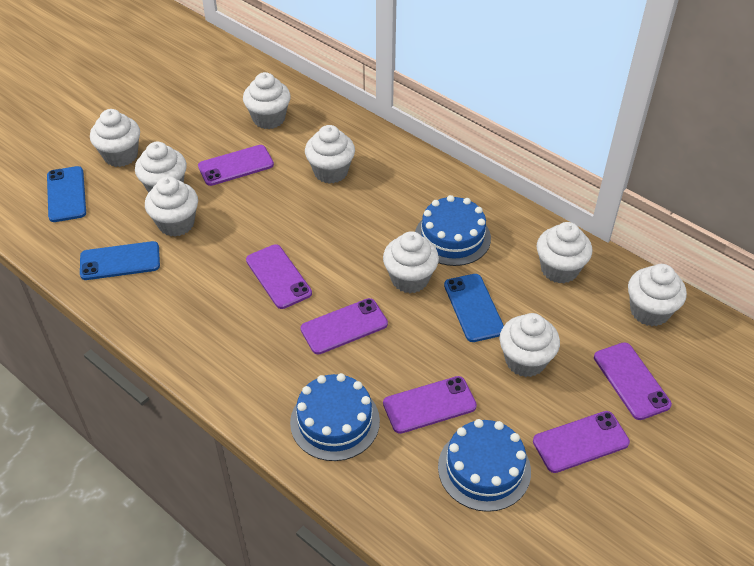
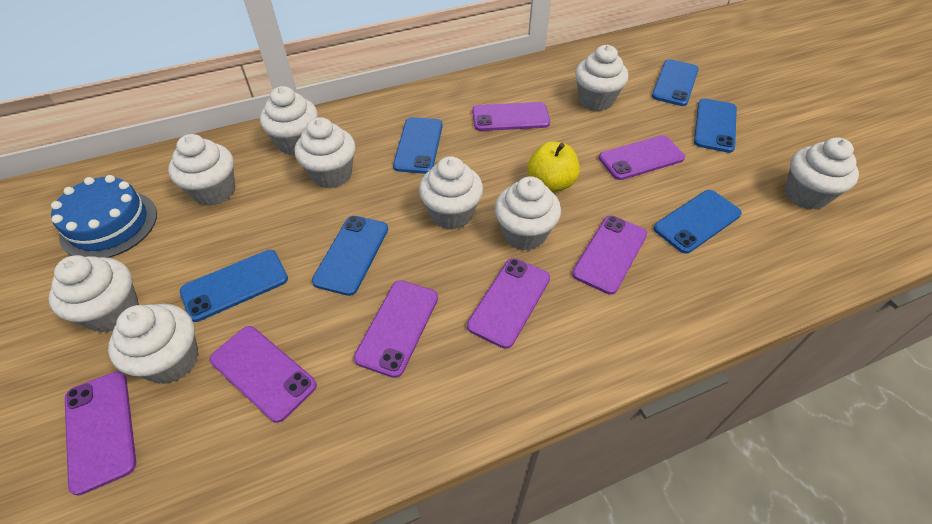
blue cake: [290,373,380,461] [415,195,491,266] [438,419,531,512] = 3 -> [51,175,157,258] = 1
blue phone: [47,166,86,222] [80,241,160,280] [444,274,504,342] = 3 -> [180,250,288,322] [312,216,388,296] [393,117,443,174] [652,59,699,106] [654,190,742,254] [694,98,737,153] = 6
purple phone: [198,145,274,186] [246,244,312,309] [301,298,388,354] [383,376,477,434] [533,411,630,473] [594,342,672,420] = 6 -> [65,371,136,496] [210,326,317,423] [354,280,438,378] [467,258,550,349] [472,102,550,131] [572,215,647,295] [599,135,685,180] = 7
yellow apple: none = 0 -> [527,141,580,192] = 1

